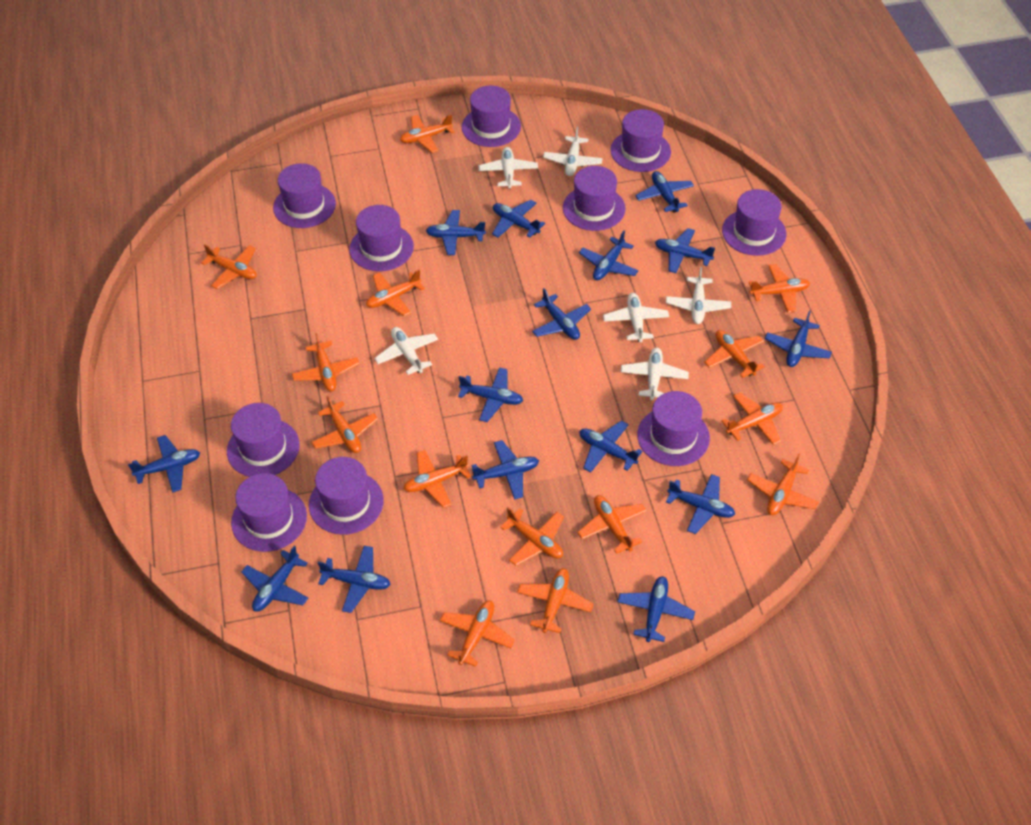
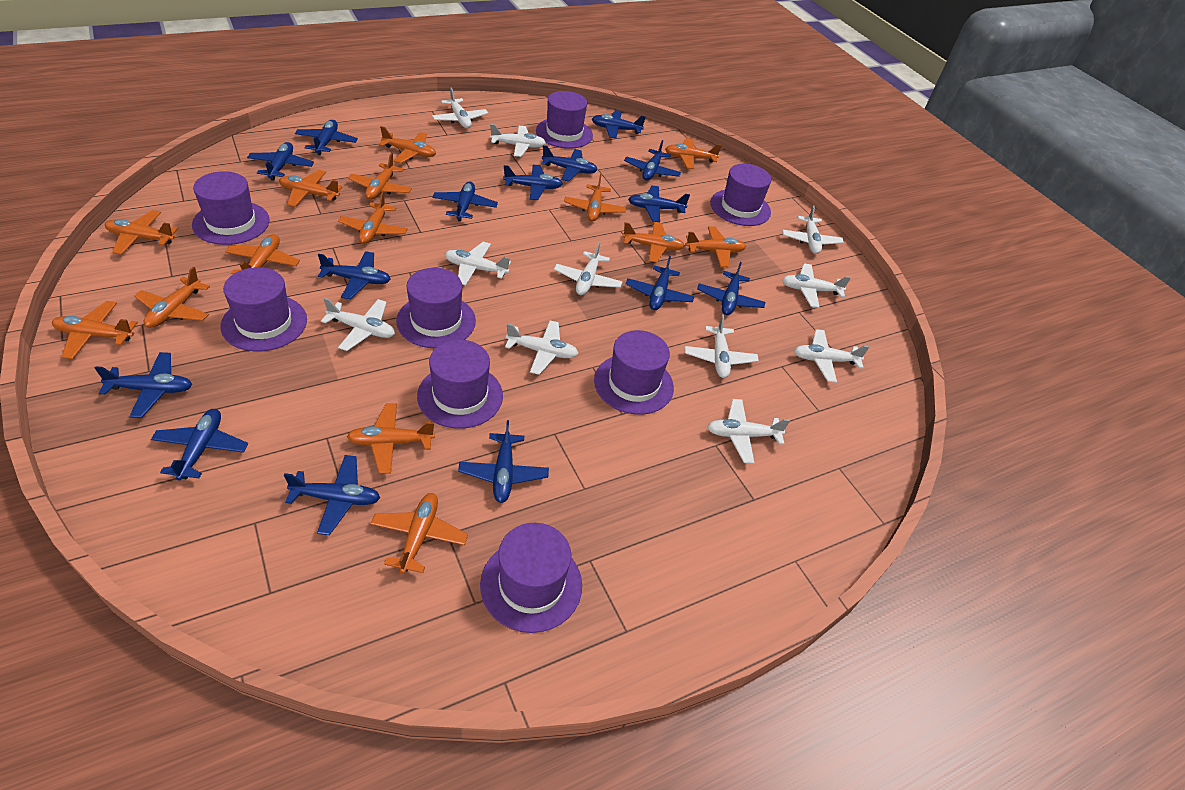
purple hat: [227,403,299,477] [231,473,307,552] [273,163,336,228] [309,457,384,535] [349,205,414,271] [462,86,521,147] [563,166,626,231] [610,109,671,172] [637,391,710,466] [722,189,786,256] = 10 -> [192,171,270,245] [220,267,307,351] [396,268,476,348] [417,340,503,429] [480,523,582,633] [536,91,593,149] [594,330,674,415] [710,164,771,226] = 8
white plane: [374,327,438,375] [478,147,538,189] [543,127,603,176] [603,293,669,342] [621,348,689,400] [666,267,731,324] = 6 -> [321,298,395,351] [432,88,488,128] [445,242,511,285] [490,124,546,157] [505,320,579,375] [554,242,622,295] [685,314,759,378] [707,399,790,464] [782,205,844,254] [782,263,851,308] [794,329,869,383] = 11

